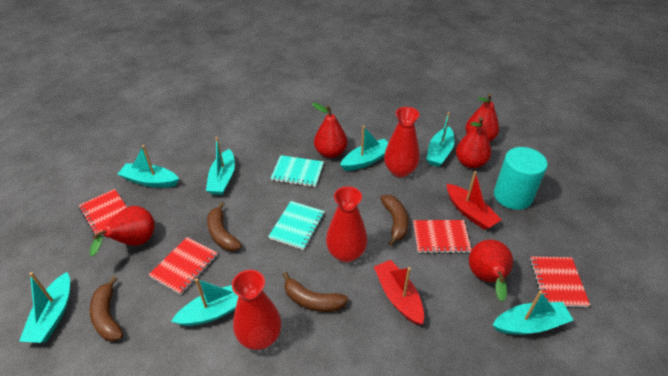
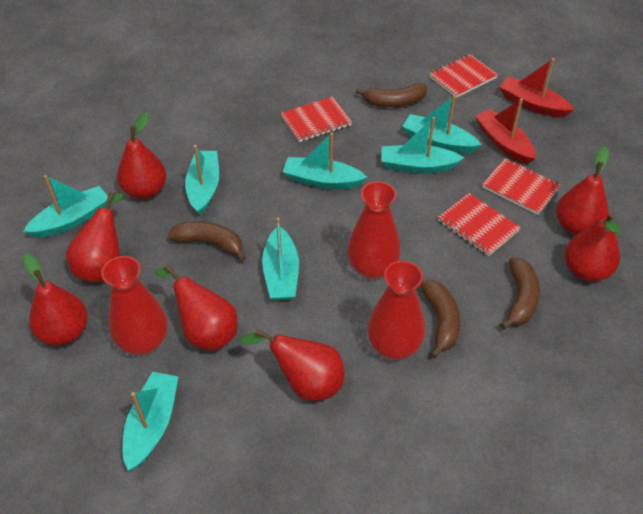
red pear: [90,206,155,256] [312,103,348,158] [456,117,491,168] [465,94,499,142] [469,240,513,301] = 5 -> [23,253,88,346] [66,192,123,282] [117,112,166,199] [154,264,238,351] [239,329,345,401] [556,146,609,235] [565,212,620,281] = 7
turquoise cylinder: [494,147,548,210] = 1 -> none = 0
turquoise notebook: [268,201,325,250] [271,155,324,187] = 2 -> none = 0

